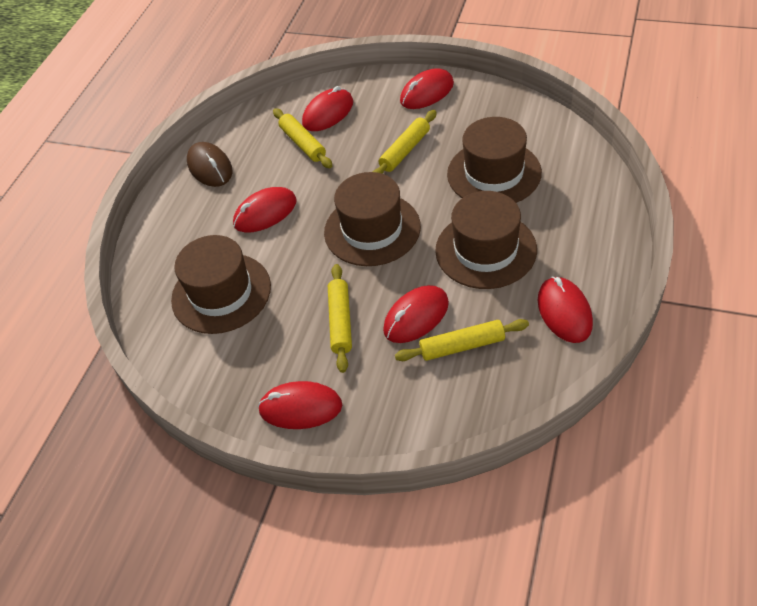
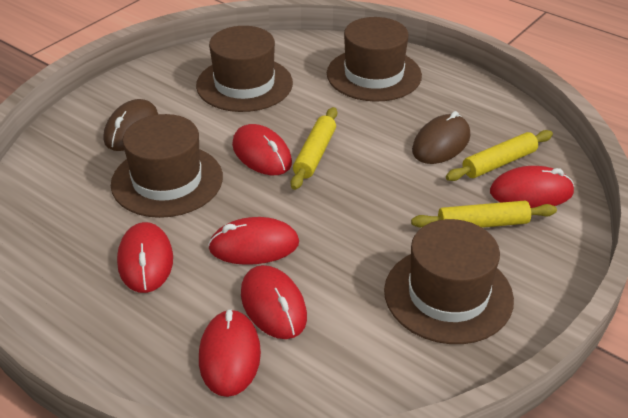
brown mouse: [187,142,233,187] = 1 -> [104,99,158,151] [412,111,470,164] = 2
yellow rolling pin: [273,108,332,168] [328,264,352,373] [373,110,437,174] [395,319,529,361] = 4 -> [290,107,337,190] [411,201,557,228] [446,130,553,181] = 3

